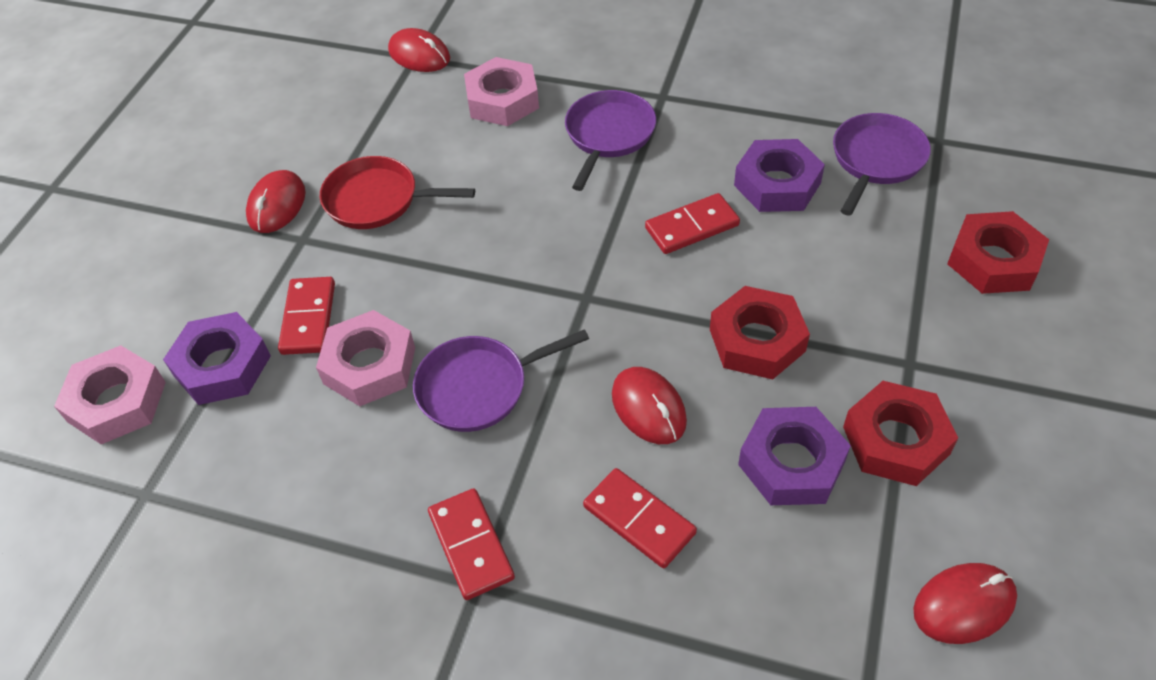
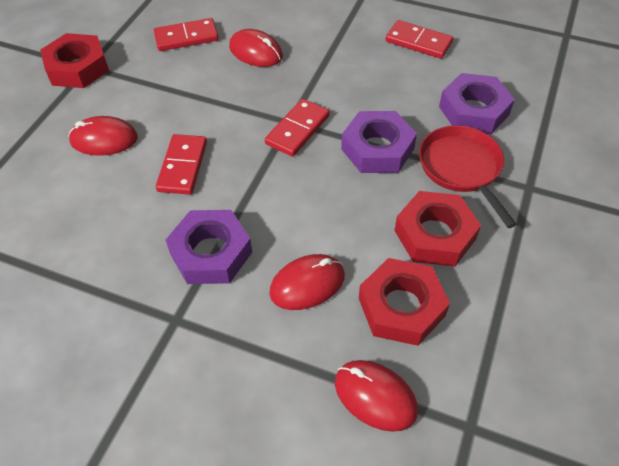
pink nut: [54,345,166,444] [316,310,415,406] [464,57,539,126] = 3 -> none = 0
purple pan: [413,329,589,432] [565,90,656,191] [833,113,931,216] = 3 -> none = 0

